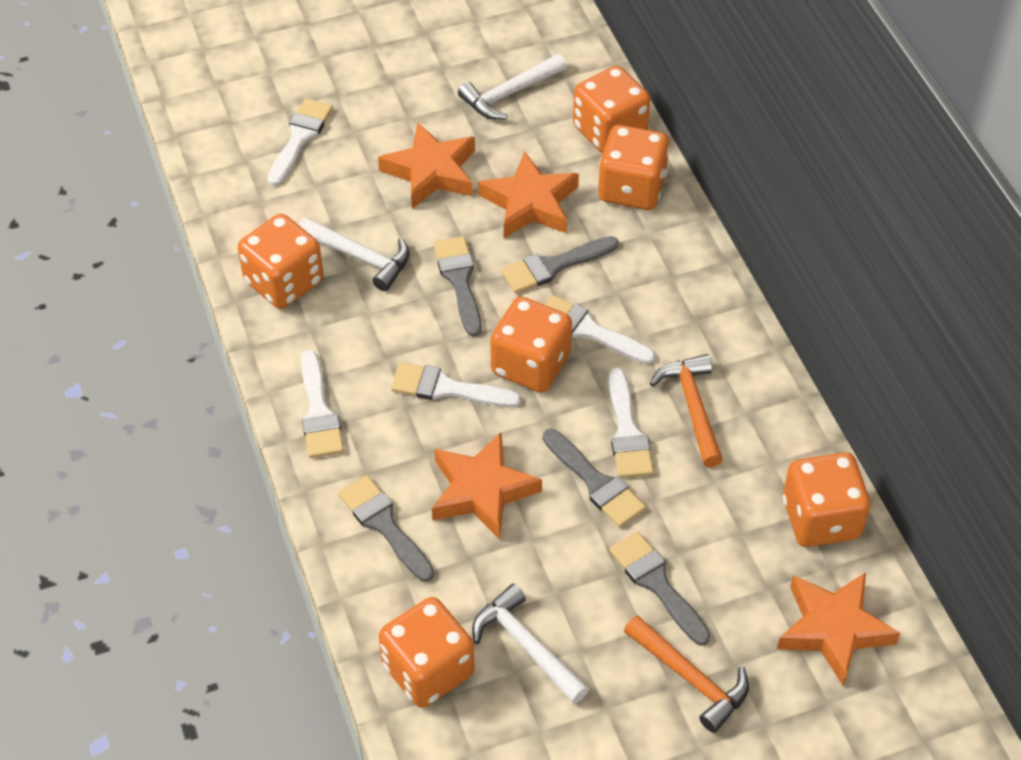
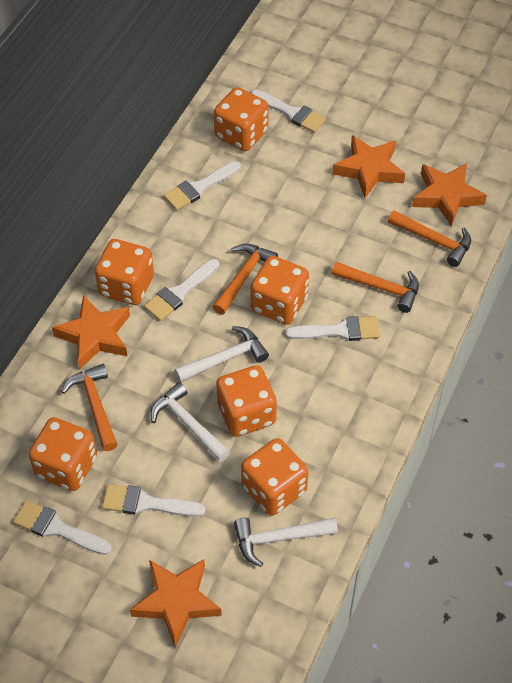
grey brush: [338,475,434,582] [433,236,482,337] [501,236,619,293] [543,429,646,527] [609,531,711,646] = 5 -> none = 0
orange hammer: [624,615,749,733] [650,354,723,467] = 2 -> [62,364,118,451] [213,244,278,315] [331,262,419,313] [388,210,471,267] = 4
white brush: [267,98,333,186] [301,350,344,458] [391,362,521,408] [545,295,656,364] [609,368,654,478] = 5 -> [13,500,112,555] [102,484,205,517] [144,259,219,321] [164,161,241,210] [251,89,326,133] [285,316,380,341] = 6

